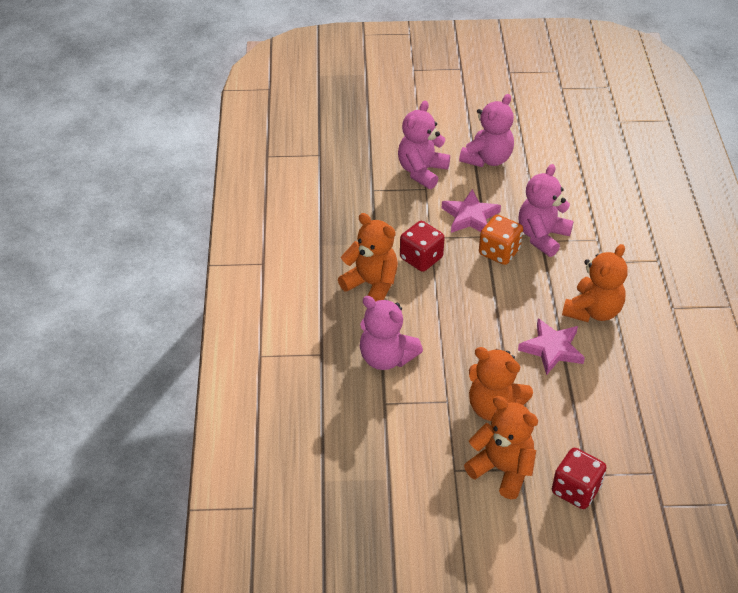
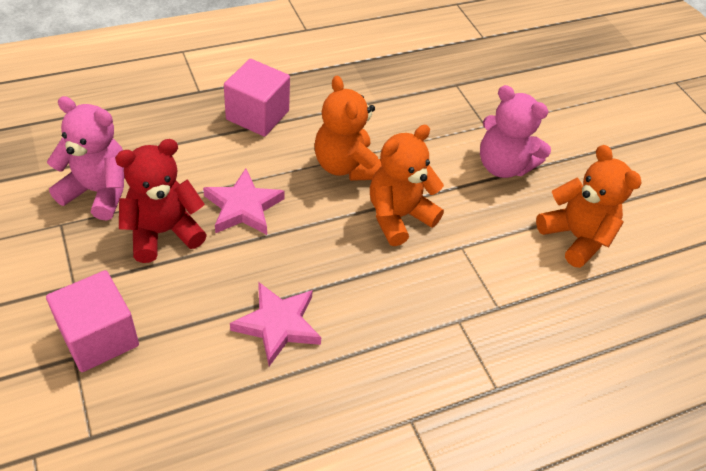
orange dice: [479,215,523,265] = 1 -> none = 0
orange teddy bear: [338,213,398,302] [464,396,538,499] [469,347,533,421] [562,244,628,322] = 4 -> [314,76,382,181] [370,125,444,246] [536,145,642,268] = 3
pink cube: none = 0 -> [46,270,139,372] [224,59,290,137] = 2
pink teddy bear: [360,296,423,370] [398,101,450,189] [459,94,514,167] [519,164,574,257] = 4 -> [47,96,125,221] [480,85,551,178] = 2
red dice: [400,221,445,272] [552,448,607,509] = 2 -> none = 0
red teddy bear: none = 0 -> [115,139,207,263] = 1

